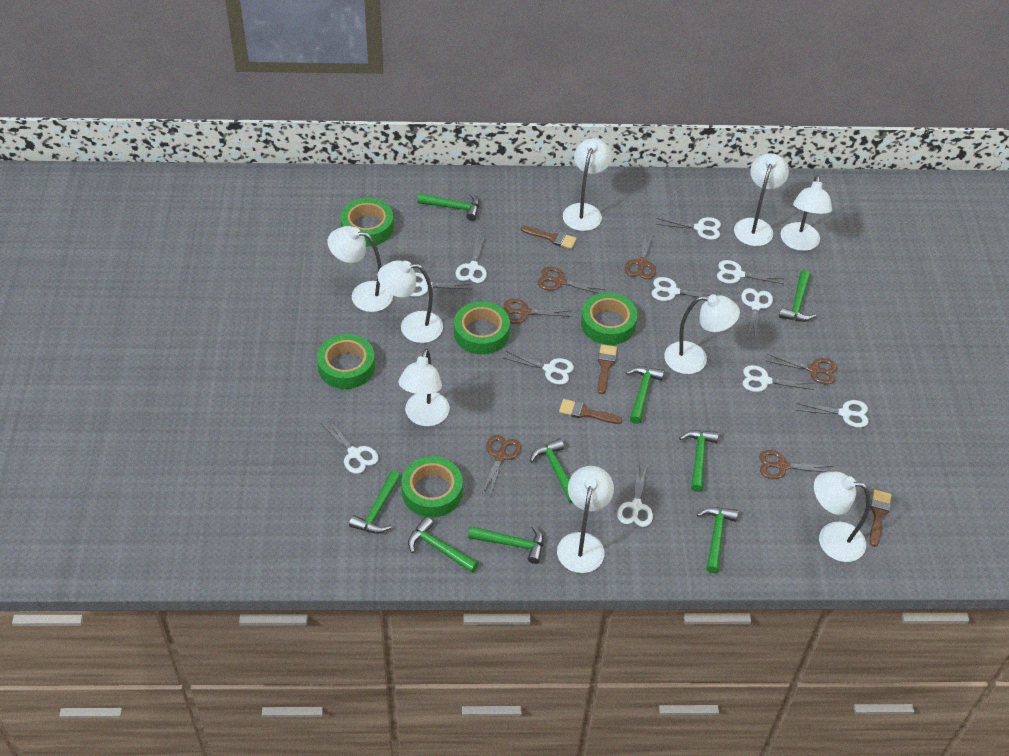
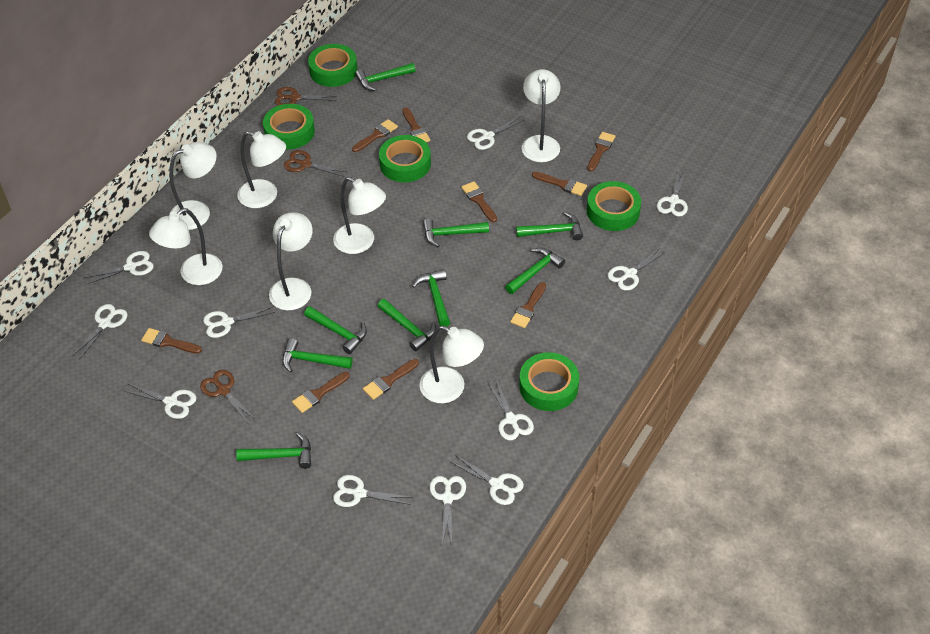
brown brush: [521,226,577,249] [559,399,622,424] [597,344,617,394] [870,490,891,547] = 4 -> [141,328,202,354] [292,372,350,413] [352,119,398,152] [363,359,419,400] [402,107,430,142] [461,181,497,222] [510,282,546,328] [532,172,587,196] [587,132,615,171] = 9
brown scissors: [481,435,521,496] [504,299,572,324] [537,267,605,294] [625,232,656,279] [759,450,832,479] [767,354,837,385] = 6 -> [200,370,256,423] [275,87,336,106] [284,150,346,177] = 3
white lamp: [328,226,393,312] [378,260,443,343] [398,349,450,426] [557,466,614,573] [563,138,612,231] [664,295,740,374] [734,153,789,246] [781,175,832,251] [814,472,870,562] = 9 -> [149,208,222,285] [169,142,217,230] [237,131,286,208] [269,212,313,310] [333,177,386,254] [419,326,484,403] [521,69,561,162] = 7

